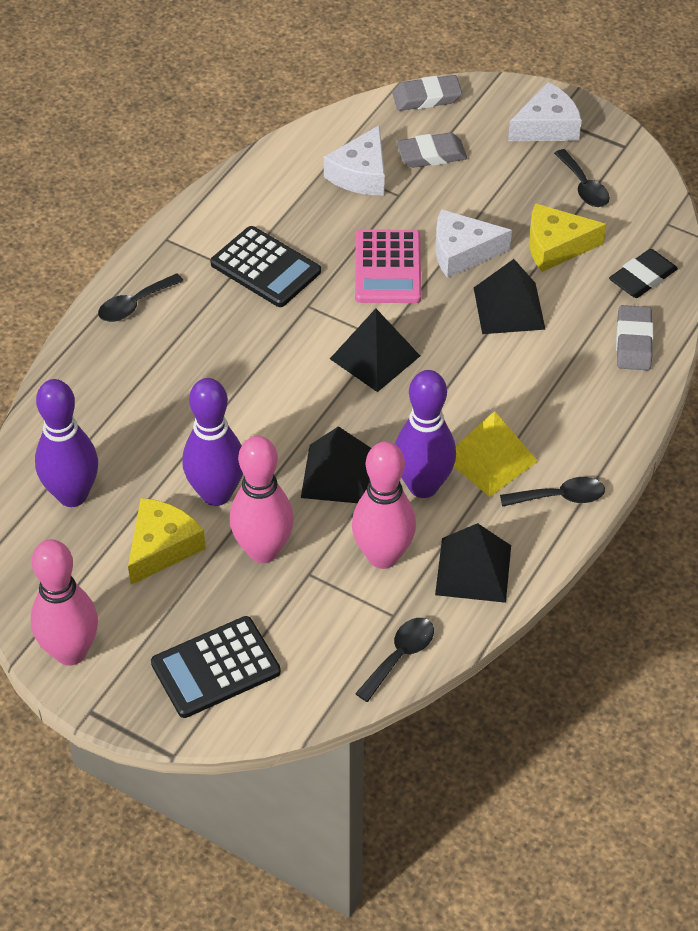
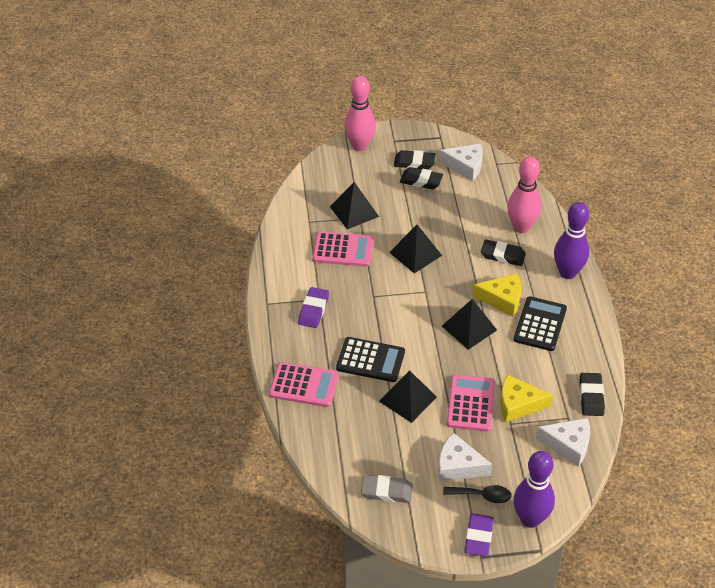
black eraser: [609,249,678,298] = 1 -> [394,150,435,169] [400,167,443,189] [481,240,526,266] [580,373,605,416] = 4
black spoon: [98,273,183,322] [355,618,434,702] [500,477,605,507] [554,149,610,207] = 4 -> [443,485,511,503] = 1
grey eraser: [392,75,462,111] [396,132,467,168] [616,305,653,370] = 3 -> [361,475,413,503] = 1
pink bowling pin: [31,539,98,666] [230,436,294,563] [352,441,416,569] = 3 -> [344,76,376,151] [507,157,541,233] = 2
pink calculator: [355,229,421,303] = 1 -> [269,362,339,407] [313,232,374,267] [447,374,495,432] = 3
purple bowling pin: [35,379,98,507] [182,378,243,506] [395,370,456,498] = 3 -> [513,451,555,528] [554,202,589,279] = 2
purple eraser: none = 0 -> [298,287,329,328] [465,513,494,557] = 2
yellow pyramid: [454,411,538,497] = 1 -> none = 0

